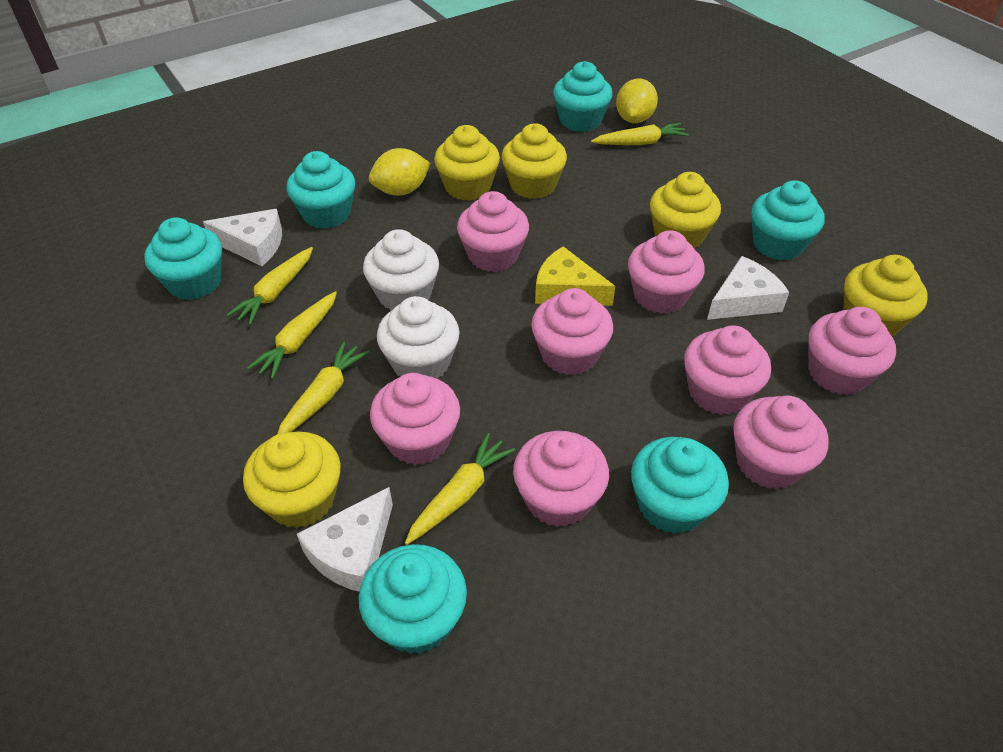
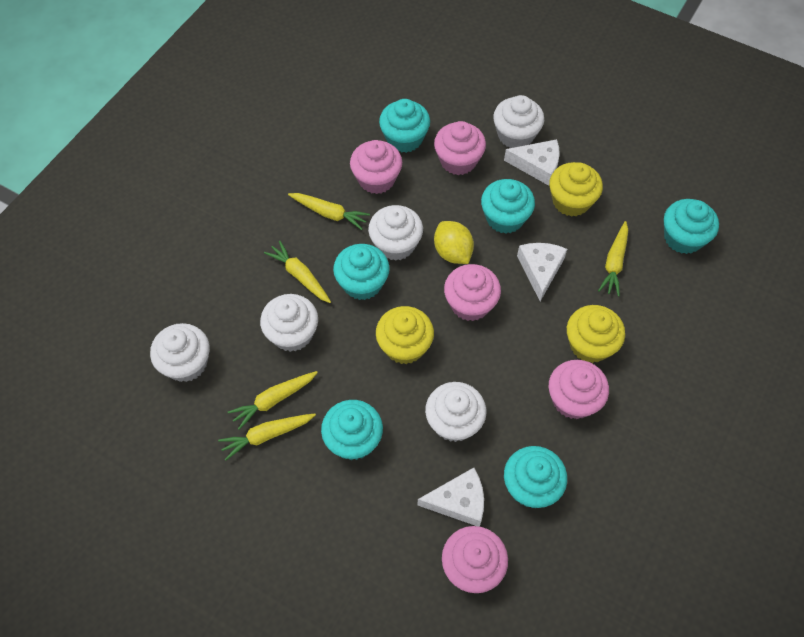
pink cupcake: [370,373,460,465] [457,191,529,272] [513,431,609,527] [531,288,613,375] [628,230,705,314] [684,325,771,415] [733,396,829,489] [808,307,896,395] = 8 -> [350,140,402,194] [434,121,486,175] [442,526,508,593] [444,264,501,321] [549,360,609,419] = 5
white cupcake: [363,229,439,311] [377,296,460,379] = 2 -> [150,323,210,382] [260,294,318,352] [368,205,423,261] [425,382,486,442] [493,95,544,148] = 5
yellow cheese: [535,246,615,306] = 1 -> none = 0
yellow cupcake: [243,431,340,528] [434,125,500,201] [501,123,567,199] [650,172,721,249] [844,255,928,336] = 5 -> [376,306,434,364] [549,162,603,217] [567,305,625,363] = 3
yellow lemon: [369,148,431,196] [616,79,658,123] = 2 -> [434,221,474,264] = 1

